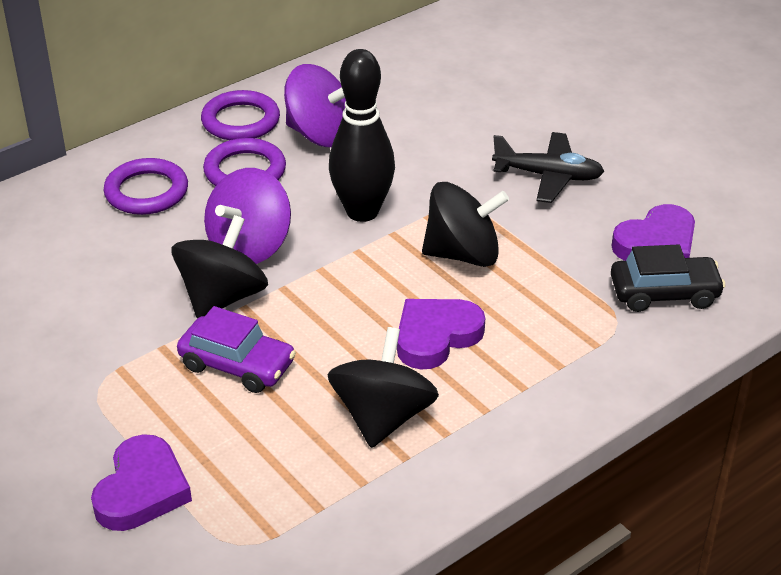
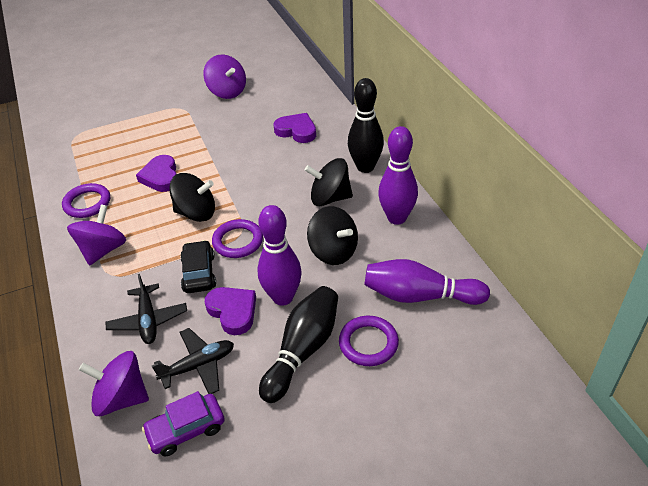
black bowling pin: [329,49,395,222] = 1 -> [259,286,338,403] [348,78,384,173] = 2
black plane: [492,132,605,203] = 1 -> [105,274,187,344] [152,328,234,394] = 2
purple bowling pin: none = 0 -> [257,205,302,306] [364,259,490,305] [378,126,418,225] = 3
purple spinning top: [204,168,291,264] [284,64,346,147] = 2 -> [67,204,126,266] [79,351,149,416] [203,54,246,99] = 3

